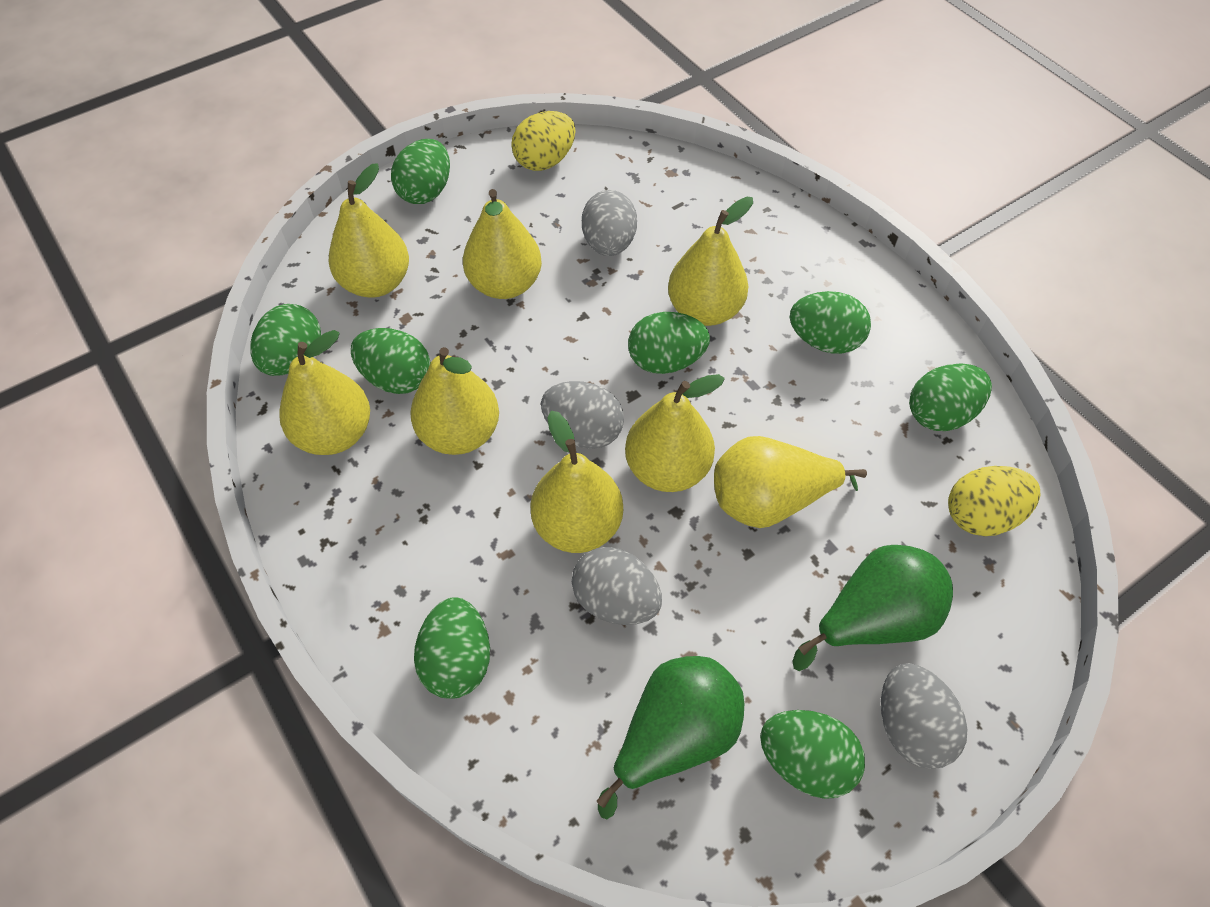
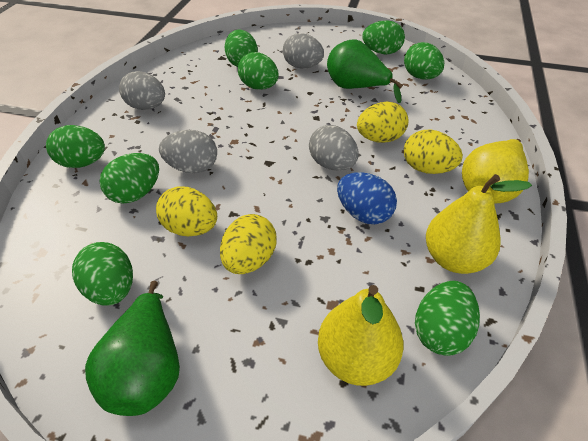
blue egg: none = 0 -> [337,172,397,224] = 1
yellow egg: [511,111,576,171] [948,466,1040,536] = 2 -> [156,186,217,236] [220,214,277,274] [357,102,409,143] [404,130,463,174] = 4
yellow pear: [279,330,370,455] [328,163,409,298] [410,347,499,455] [463,189,542,299] [530,411,623,553] [625,374,725,492] [668,197,753,326] [714,436,867,528] = 8 -> [318,285,404,386] [426,174,532,274] [462,139,529,204] = 3

